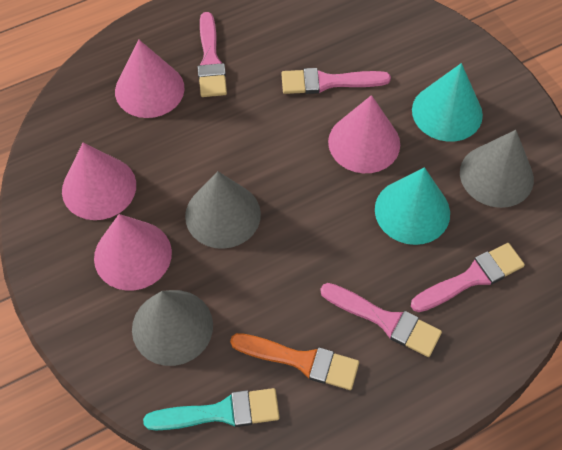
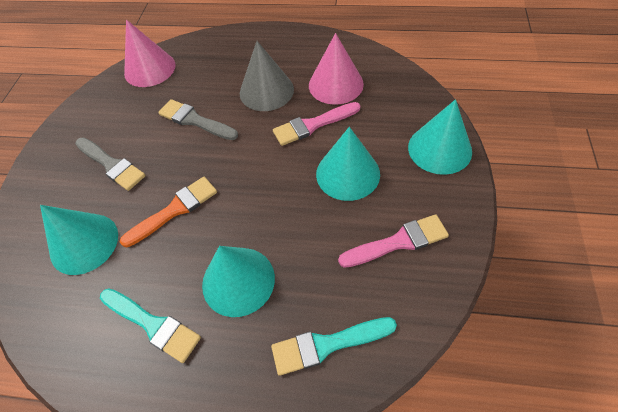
grey brush: none = 0 -> [75,137,146,191] [158,99,238,140] = 2
grey cone: [132,290,213,366] [185,171,261,249] [460,130,534,208] = 3 -> [240,41,294,111] = 1
pink brush: [198,12,227,97] [281,68,391,94] [320,283,442,357] [411,243,525,312] = 4 -> [273,102,360,146] [338,214,449,268] = 2
pink cone: [62,143,136,220] [94,214,172,291] [115,40,185,118] [328,95,400,173] = 4 -> [124,19,176,87] [309,33,364,105] = 2
turquoise brush: [143,388,280,431] = 1 -> [100,288,201,363] [271,317,397,376] = 2
turquoise cone: [375,167,450,245] [412,63,483,142] = 2 -> [40,205,118,275] [202,246,275,317] [316,127,380,201] [408,99,472,175] = 4

